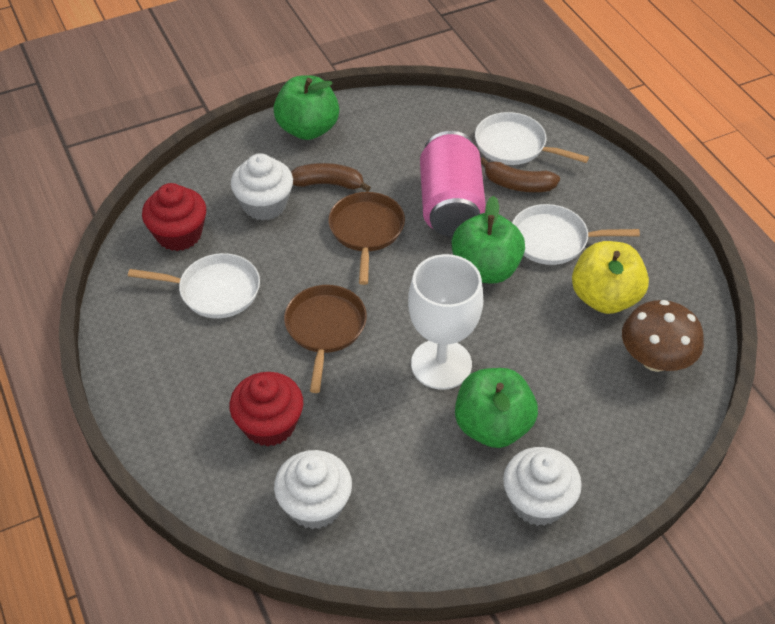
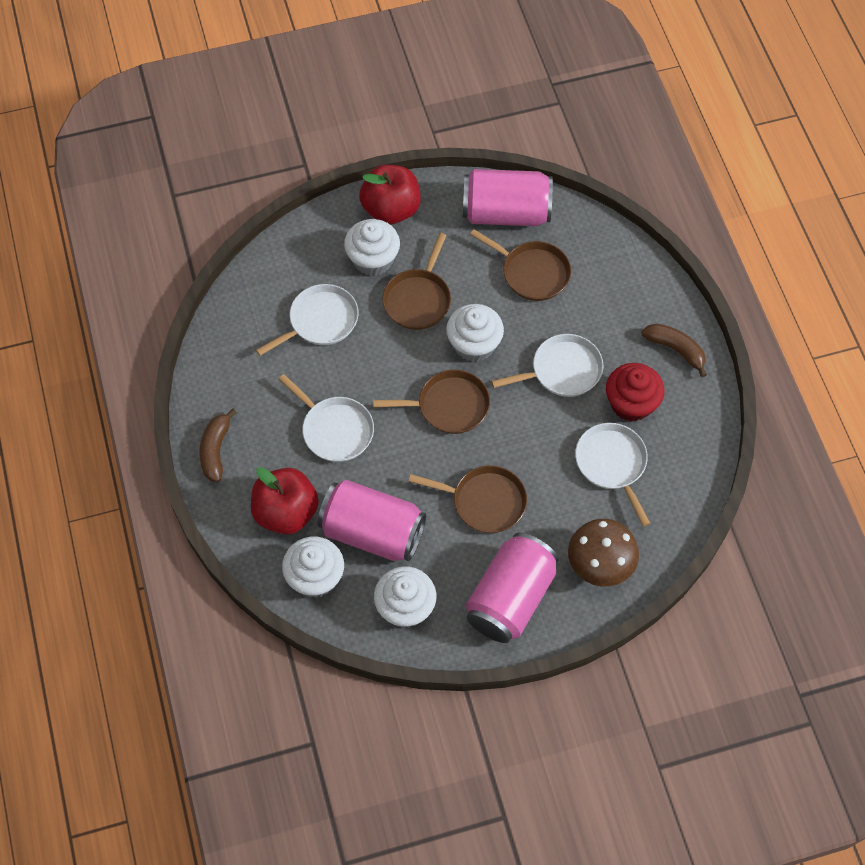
brown pan: [284,285,367,393] [328,192,405,285] = 2 -> [373,370,490,434] [382,233,451,330] [408,466,527,533] [470,229,571,301] = 4
green apple: [273,75,339,140] [452,196,525,283] [455,368,538,448] = 3 -> none = 0
pink can: [420,131,486,237] = 1 -> [318,480,426,561] [463,169,553,226] [466,533,559,643] = 3
red apple: none = 0 -> [251,467,319,535] [359,165,421,225] = 2
red cupcake: [142,183,206,251] [229,372,303,447] = 2 -> [606,363,665,422] = 1
white cupcake: [231,153,293,221] [274,450,352,529] [503,447,582,526] = 3 -> [282,536,344,597] [344,219,400,276] [374,566,436,628] [446,304,504,362] = 4
white goblet: [408,254,483,390] = 1 -> none = 0
white pan: [128,253,260,318] [475,112,589,165] [512,204,640,265] = 3 -> [256,284,359,356] [278,374,374,462] [491,334,604,397] [575,423,650,527] = 4
yellow apple: [572,241,649,314] = 1 -> none = 0

